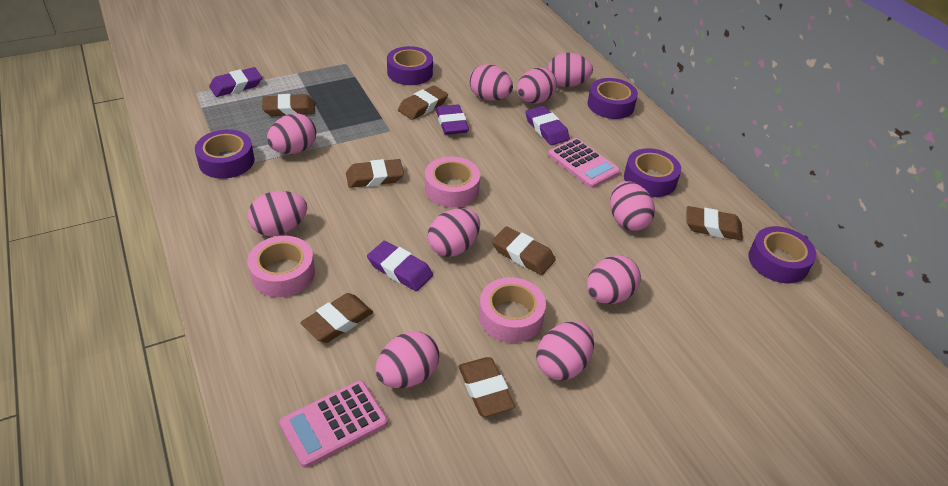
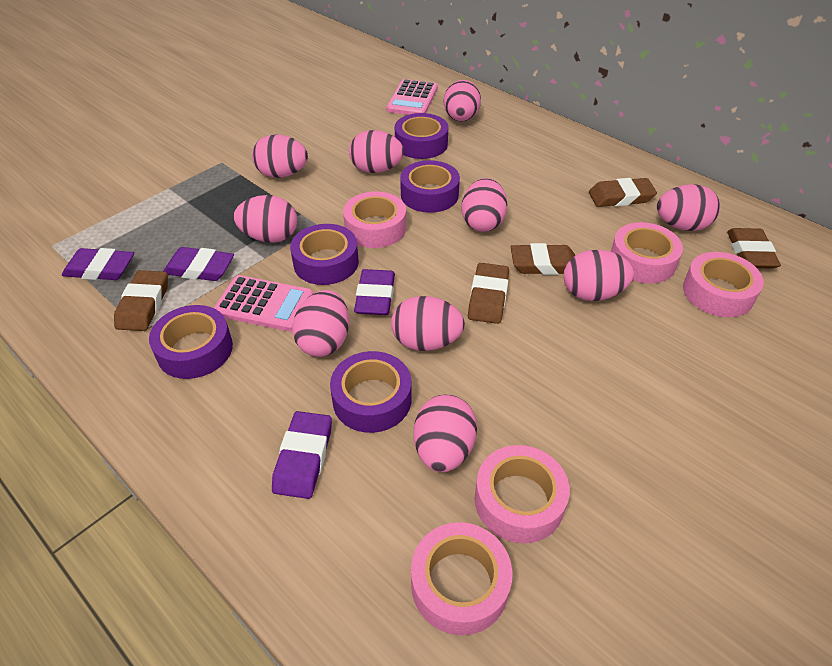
brown eraser: [262,94,315,116] [300,293,373,343] [346,159,404,188] [398,85,448,120] [459,357,515,417] [492,227,556,275] [686,206,743,240] = 7 -> [114,270,168,331] [468,263,509,324] [511,243,575,275] [589,178,657,207] [727,228,781,269] = 5
pink tape: [247,236,315,297] [425,157,480,207] [479,277,546,343] = 3 -> [343,191,406,248] [411,522,513,635] [475,445,570,543] [611,222,683,283] [683,252,764,317] = 5

